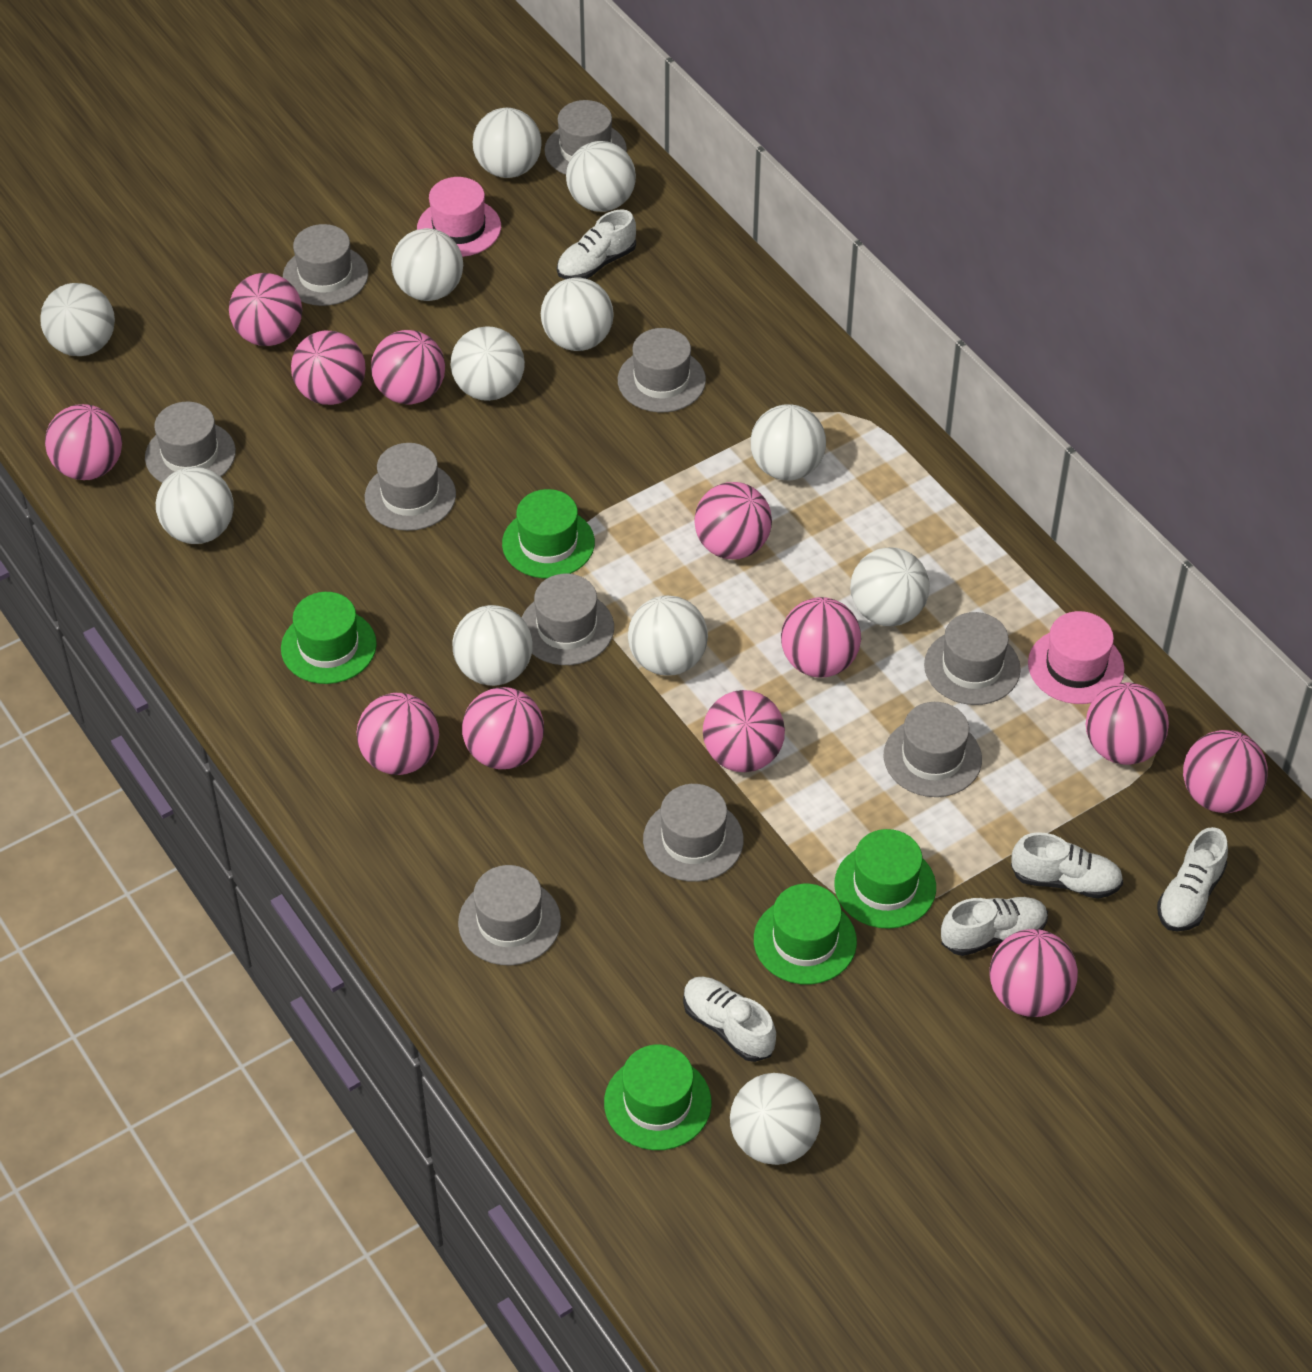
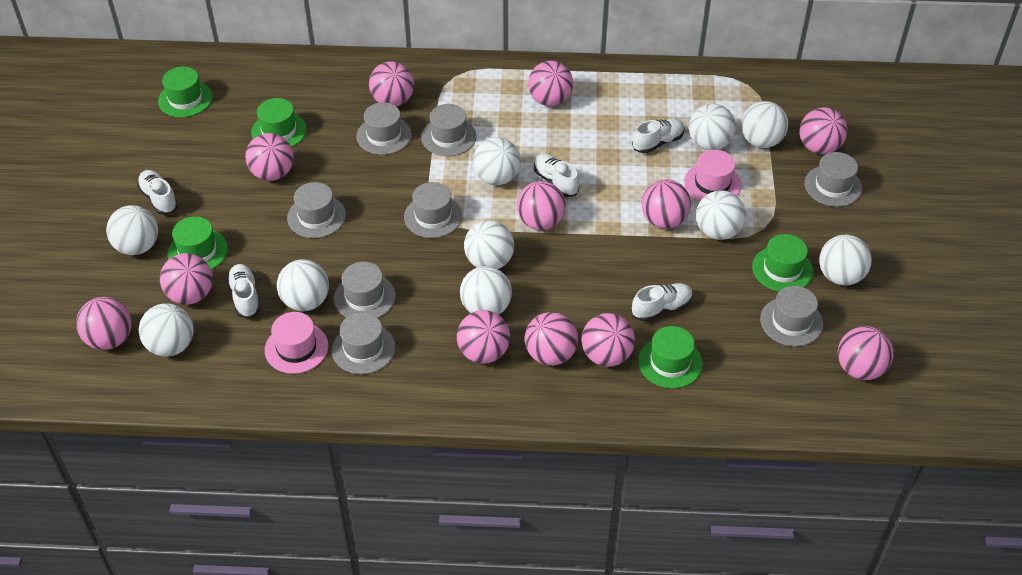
grey hat: [145,402,236,483] [283,224,368,306] [365,443,456,531] [458,865,561,965] [521,574,614,665] [544,100,627,175] [618,328,706,412] [643,784,744,882] [884,702,982,797] [924,612,1021,705] = 10 -> [287,182,346,238] [332,312,395,374] [334,262,396,318] [356,102,412,155] [404,182,462,238] [421,104,477,156] [760,286,823,347] [805,152,862,207] = 8
white ball: [40,283,115,356] [156,467,234,544] [391,228,463,301] [451,326,525,401] [453,605,533,686] [473,108,542,178] [541,277,614,351] [566,141,636,212] [628,596,708,676] [730,1073,821,1165] [751,404,826,480] [850,547,930,626] = 12 -> [106,205,158,255] [139,303,194,357] [277,260,329,311] [460,266,512,315] [464,220,514,269] [473,137,521,185] [689,104,736,150] [696,190,746,240] [741,101,788,148] [819,234,872,285] = 10

